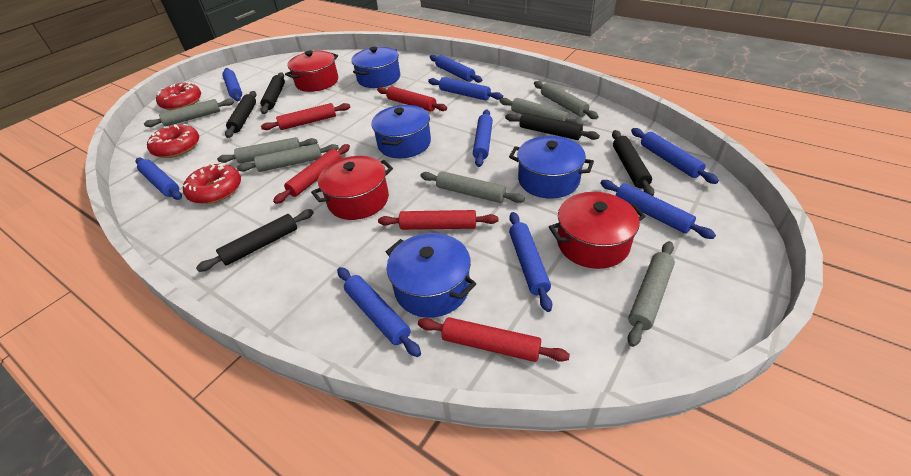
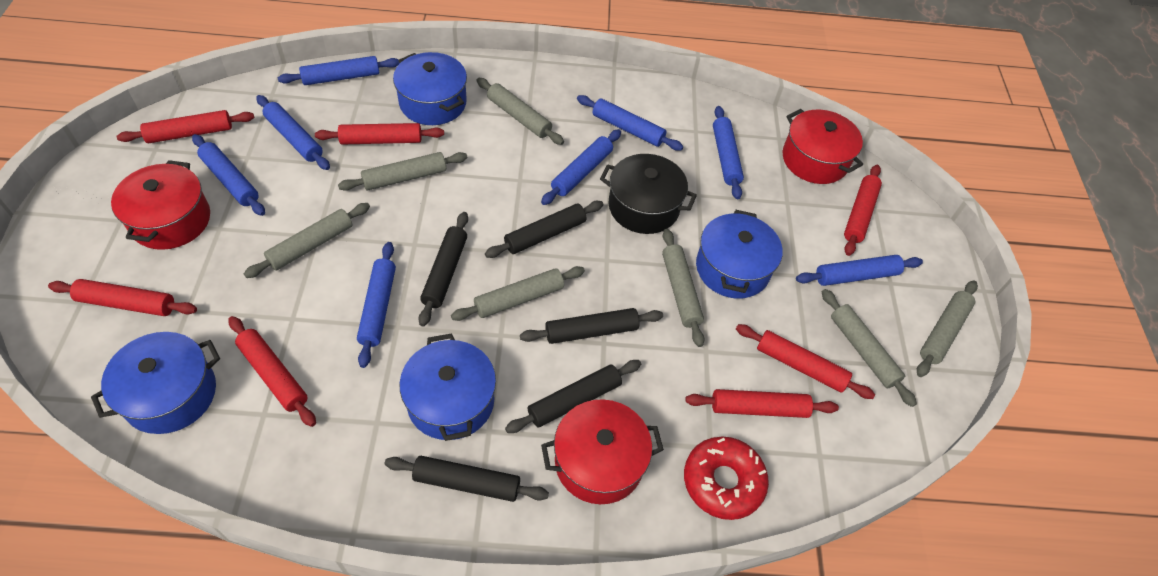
black pot: none = 0 -> [600,154,697,234] = 1
blue rolling pin: [135,158,182,200] [222,68,242,101] [337,267,421,357] [428,77,503,100] [430,55,482,83] [473,109,493,167] [509,212,552,312] [600,180,716,239] [631,128,719,184] = 9 -> [192,134,265,216] [256,95,330,170] [278,56,400,85] [357,242,396,368] [541,129,621,205] [577,95,683,151] [713,106,744,199] [796,255,923,286] = 8
red donut: [147,124,199,158] [156,82,201,110] [183,163,241,204] = 3 -> [684,436,769,520] = 1
red rolling pin: [261,103,350,130] [273,144,350,204] [377,86,447,111] [378,210,498,230] [418,317,570,362] = 5 -> [48,279,197,316] [117,110,254,143] [229,316,316,427] [315,123,444,145] [685,389,839,418] [736,324,875,399] [844,165,882,256] = 7

